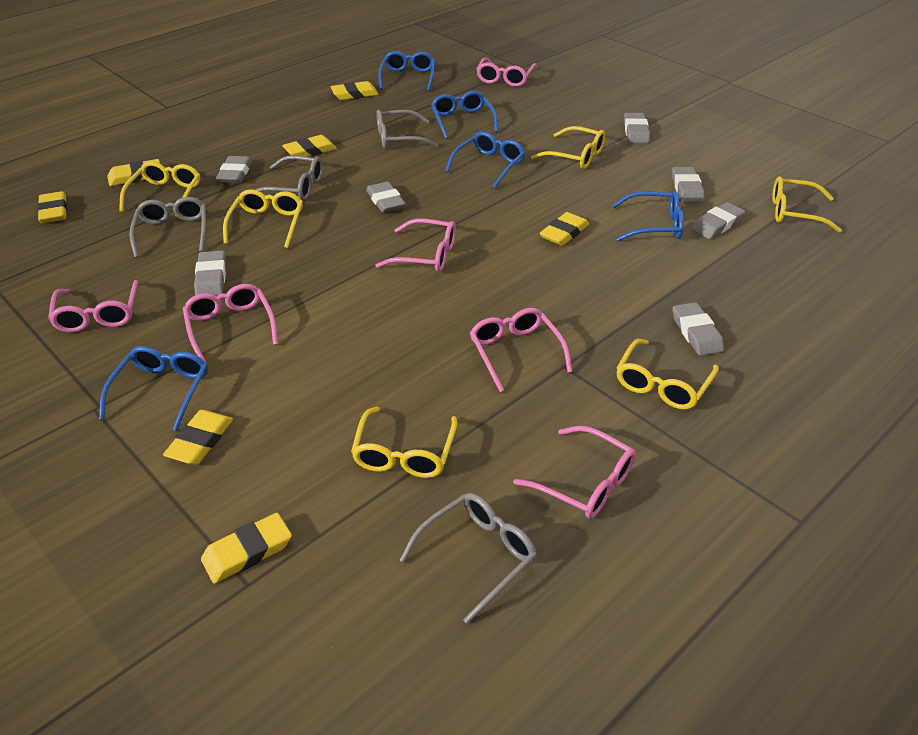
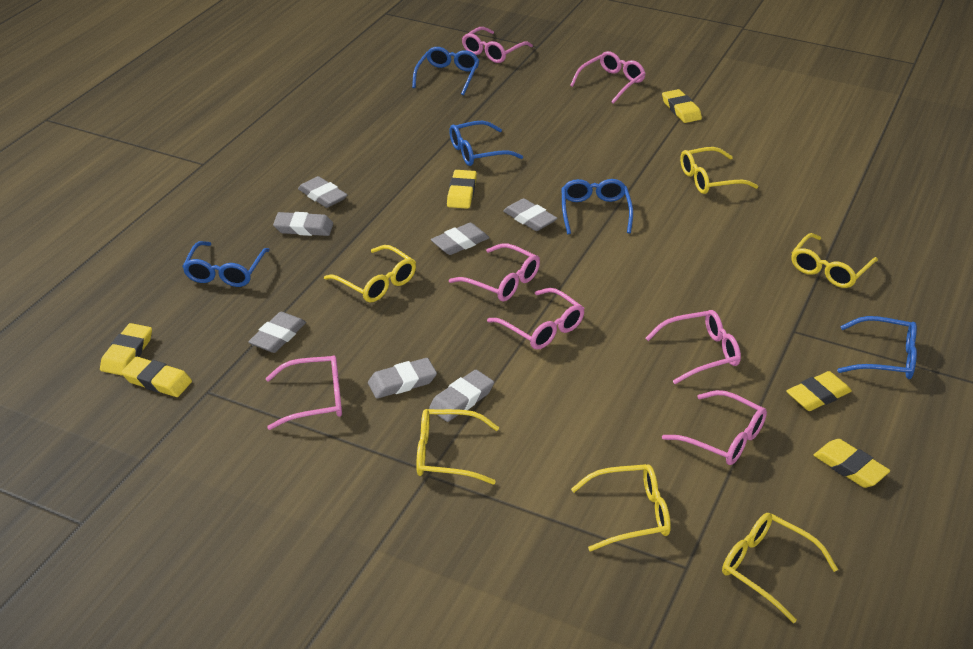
grey glasses: [129,197,206,258] [255,155,323,200] [376,110,438,149] [399,493,537,624] = 4 -> none = 0
pink glasses: [48,280,139,332] [183,284,278,363] [375,219,456,272] [470,308,572,392] [477,57,536,87] [513,426,636,519] = 6 -> [266,355,342,430] [449,244,540,302] [462,27,533,63] [487,288,585,350] [570,51,646,104] [646,310,741,384] [662,390,767,465] = 7
yellow eraser: [37,191,67,223] [107,159,160,186] [163,410,233,465] [201,513,292,583] [282,135,337,157] [330,81,378,100] [540,212,589,246] = 7 -> [100,323,152,376] [121,357,192,397] [447,170,477,209] [662,89,702,123] [786,371,852,411] [814,439,890,488] = 6

